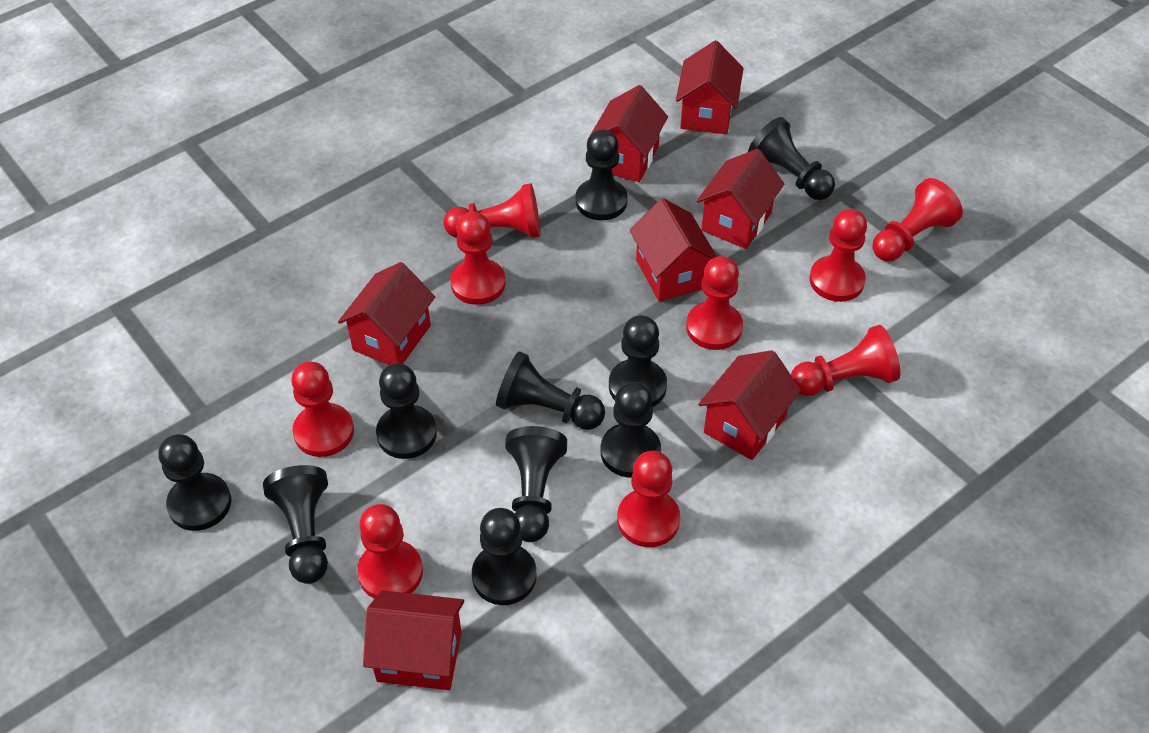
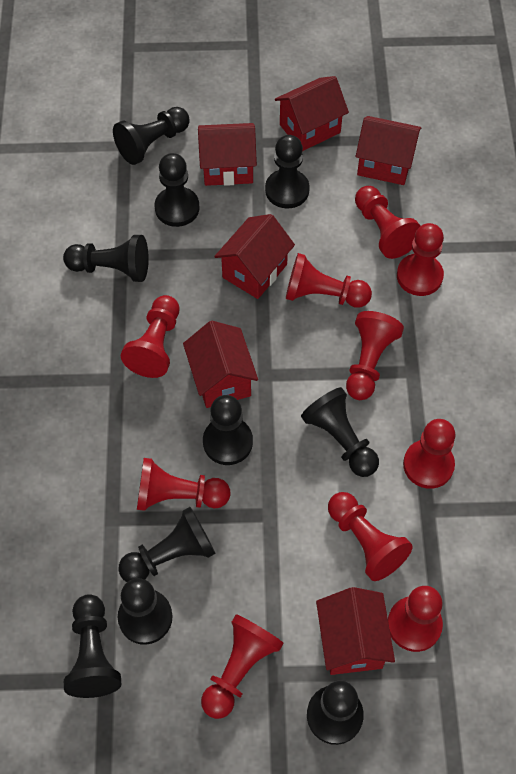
red house: [338,262,435,365] [363,590,464,690] [587,85,668,182] [630,198,717,302] [676,41,743,134] [697,149,784,249] [698,350,801,460] = 7 -> [183,321,258,408] [198,123,257,186] [214,214,295,299] [275,76,349,151] [316,587,395,675] [356,116,421,185] = 6
red pawn: [291,362,354,457] [357,504,423,599] [444,183,540,238] [450,212,506,305] [617,451,680,547] [686,256,743,350] [791,325,900,396] [809,209,867,302] [872,178,963,261] = 9 -> [121,295,179,378] [137,458,230,511] [201,614,284,719] [286,253,372,308] [328,492,413,581] [346,311,404,400] [355,186,420,259] [388,586,443,652] [397,223,444,296] [403,419,456,489] = 10

